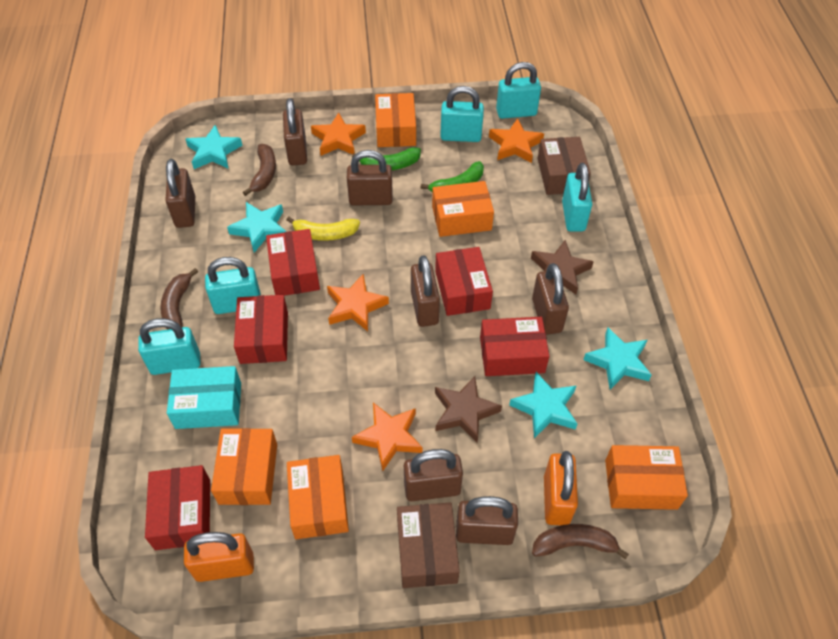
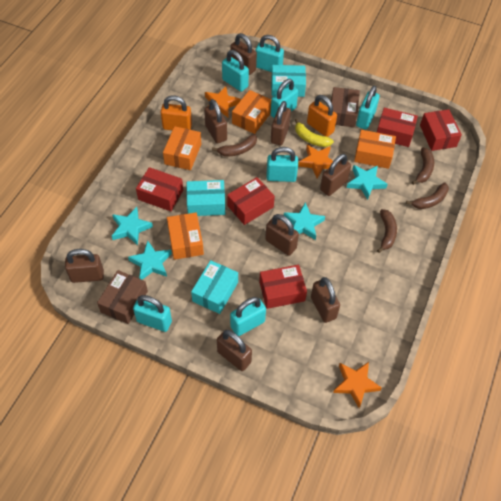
brown banana: [160,268,198,330] [243,144,276,196] [532,524,629,559] = 3 -> [212,134,257,157] [377,209,397,253] [406,182,449,209] [412,147,434,185] = 4
brown padlock: [165,159,195,228] [283,98,307,166] [347,150,393,205] [404,449,463,501] [411,255,440,327] [456,496,518,545] [532,263,569,335] = 7 -> [65,249,104,283] [204,99,227,143] [217,330,252,371] [230,33,257,75] [265,214,299,256] [271,101,291,145] [311,277,340,323] [320,154,351,196] = 8
brown star: [435,376,502,443] [531,240,594,295] = 2 -> none = 0
green banana: [352,147,421,170] [421,161,484,192] = 2 -> none = 0
orange box: [211,428,277,505] [287,455,349,539] [375,93,416,147] [432,181,494,237] [605,445,688,510] = 5 -> [163,126,201,170] [167,212,204,260] [232,90,271,134] [354,130,396,169] = 4
orange star: [311,113,366,156] [327,274,389,332] [352,403,423,471] [489,118,544,163] = 4 -> [205,86,241,117] [298,145,333,179] [333,362,382,408] = 3
turquoise box: [167,366,241,429] = 1 -> [186,180,225,216] [191,260,238,314] [271,65,306,97] = 3
turquoise padlock: [138,318,200,375] [205,257,261,314] [440,86,484,142] [496,62,541,119] [562,163,592,232] = 5 -> [133,295,172,332] [222,50,249,92] [230,297,266,336] [256,35,284,72] [267,147,298,182] [271,79,298,118] [356,86,380,129] = 7

